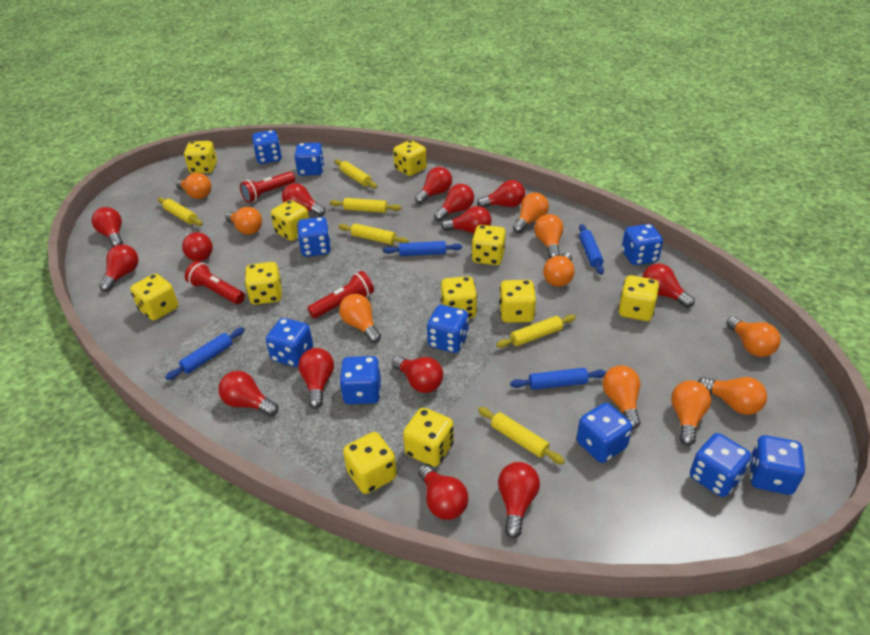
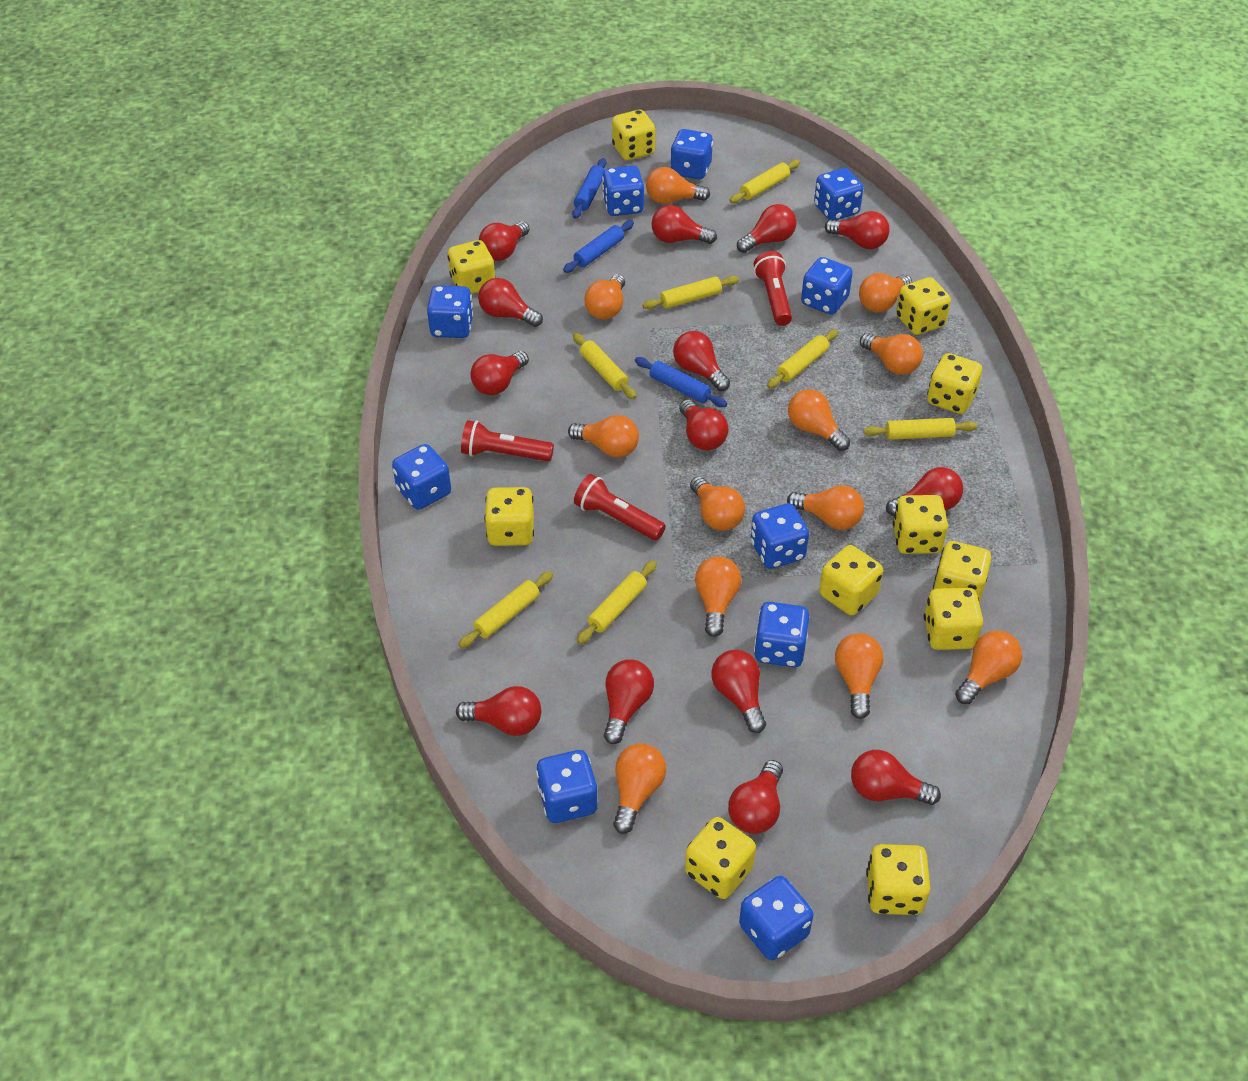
blue rolling pin: [165,327,245,380] [383,241,462,256] [510,368,606,390] [579,224,604,275] = 4 -> [563,220,634,273] [572,158,606,219] [635,357,727,407] = 3
orange light bulb: [175,173,211,199] [225,207,262,235] [339,294,381,343] [513,192,549,233] [534,214,563,258] [543,253,575,287] [602,365,641,429] [671,380,711,446] [698,377,767,415] [726,317,781,357] = 10 -> [568,415,639,458] [585,274,625,320] [613,744,666,834] [646,167,710,204] [690,476,745,531] [695,557,741,637] [787,486,864,530] [788,389,850,451] [835,633,884,719] [859,273,912,312] [860,333,923,375] [955,631,1022,704] = 12
yellow rolling pin: [158,197,203,226] [330,198,401,213] [335,159,377,189] [339,223,409,245] [478,407,565,464] [496,314,576,348] = 6 -> [458,571,553,648] [573,333,636,399] [577,561,657,644] [642,276,739,309] [729,159,800,203] [767,329,838,389] [863,418,977,440] = 7

